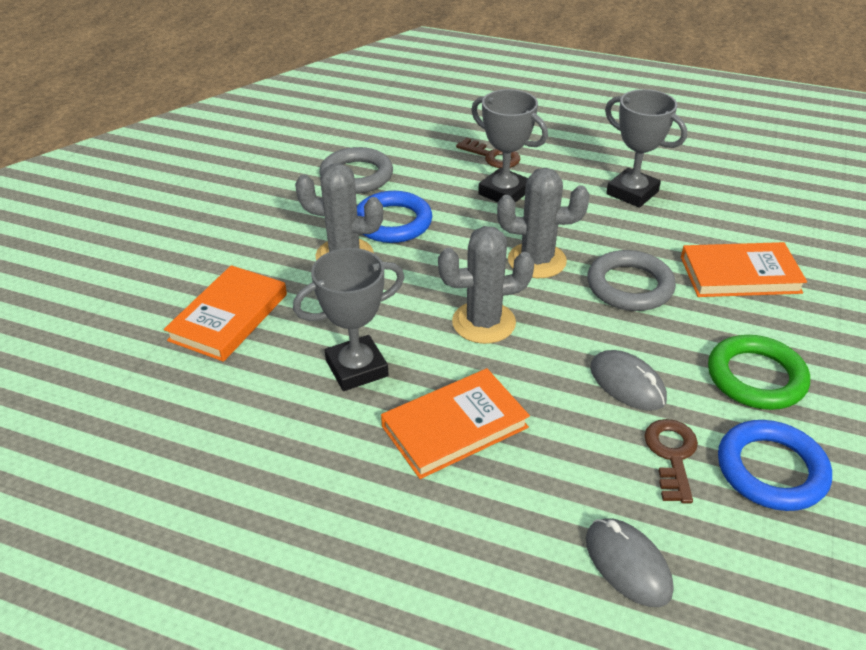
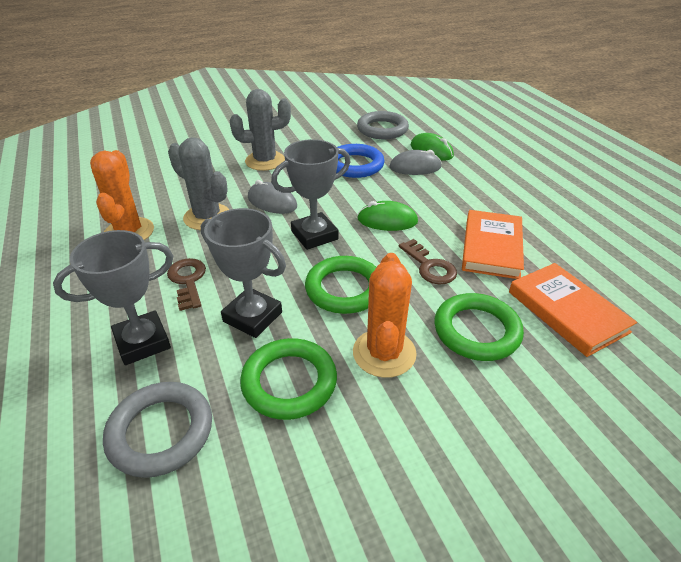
blue ring: [357,191,432,243] [718,420,832,511] = 2 -> [336,144,384,178] = 1
green mouse: none = 0 -> [357,201,418,231] [411,133,454,161] = 2
green ring: [708,335,810,410] = 1 -> [240,338,337,420] [305,256,376,314] [434,293,524,361] = 3
grey cactus: [295,163,383,260] [438,226,535,344] [497,168,589,278] = 3 -> [168,137,229,230] [230,89,291,171] = 2
orange book: [164,265,287,362] [381,368,530,479] [681,242,807,297] = 3 -> [462,210,524,279] [509,263,637,357] = 2
orange cactus: none = 0 -> [90,150,154,240] [353,253,417,378] = 2

